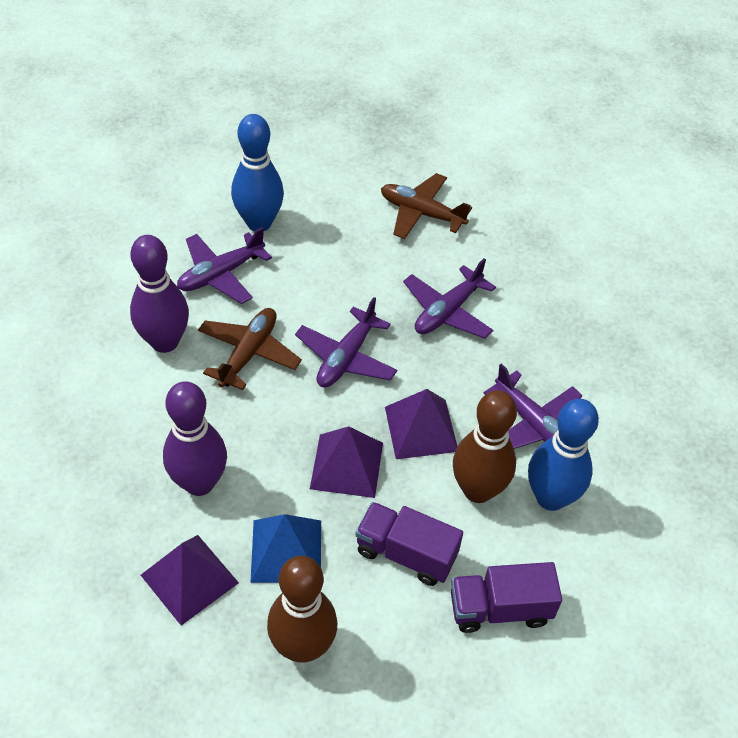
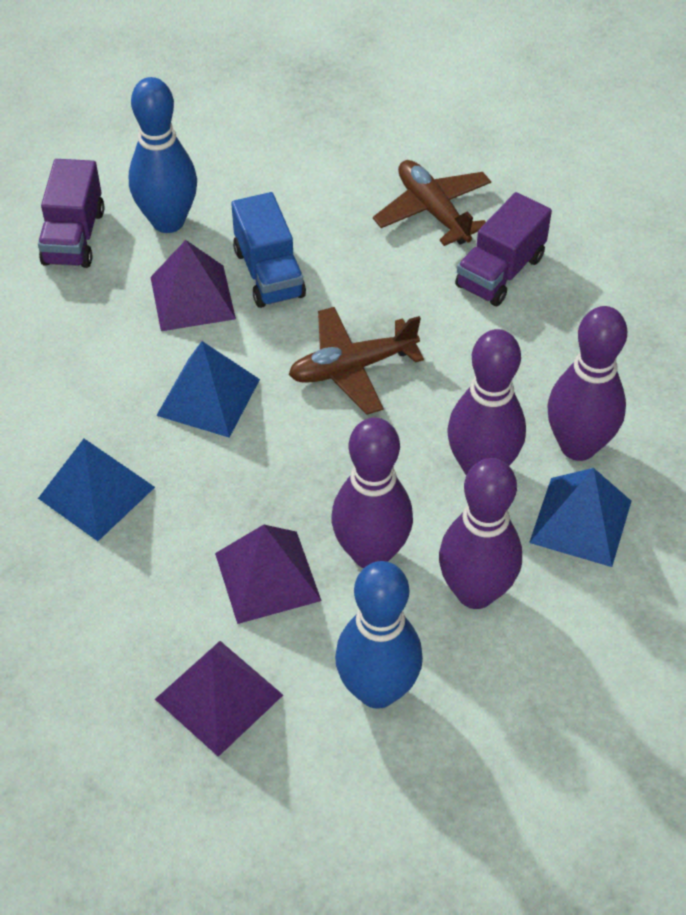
blue pyramid: [250,514,321,583] = 1 -> [38,439,155,541] [156,341,260,438] [529,468,631,567] = 3
blue truck: none = 0 -> [231,192,306,308] = 1
brown bowling pin: [267,556,337,663] [453,390,517,503] = 2 -> none = 0
purple bowling pin: [130,235,189,353] [163,381,227,496] = 2 -> [332,418,413,568] [439,458,522,609] [447,329,526,475] [547,306,627,461] = 4
purple plane: [177,227,272,304] [295,297,397,387] [403,258,496,339] [483,363,582,449] = 4 -> none = 0

